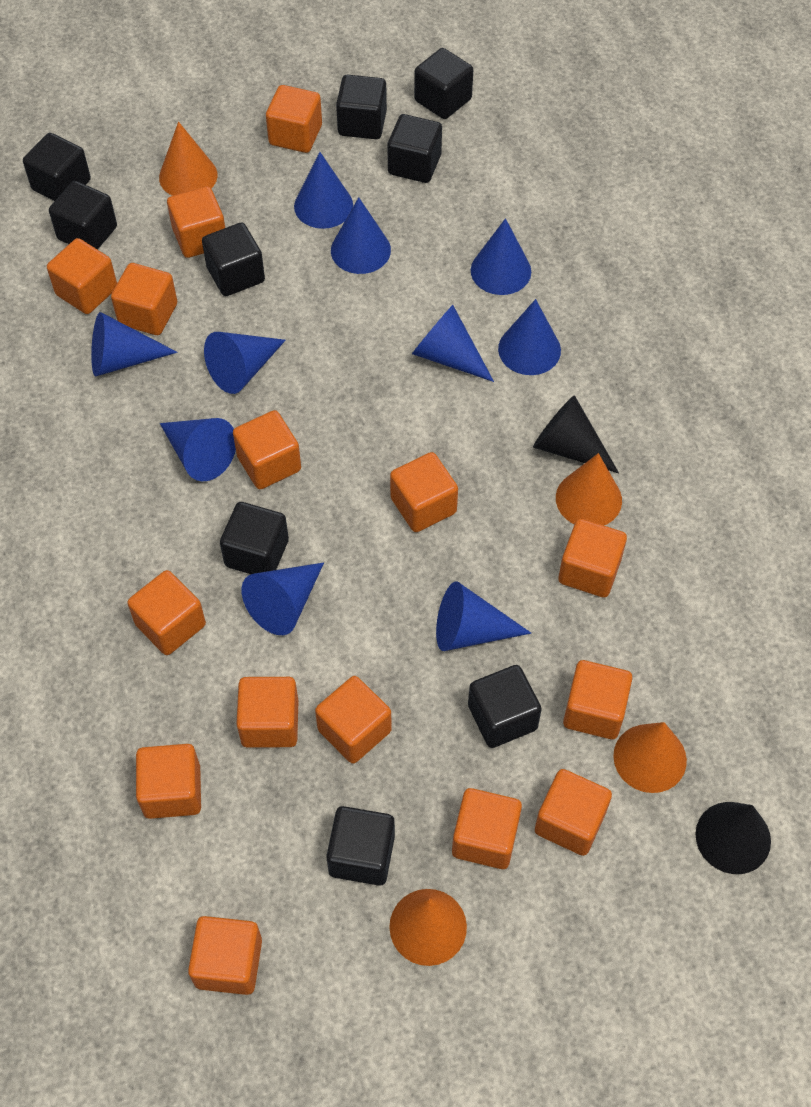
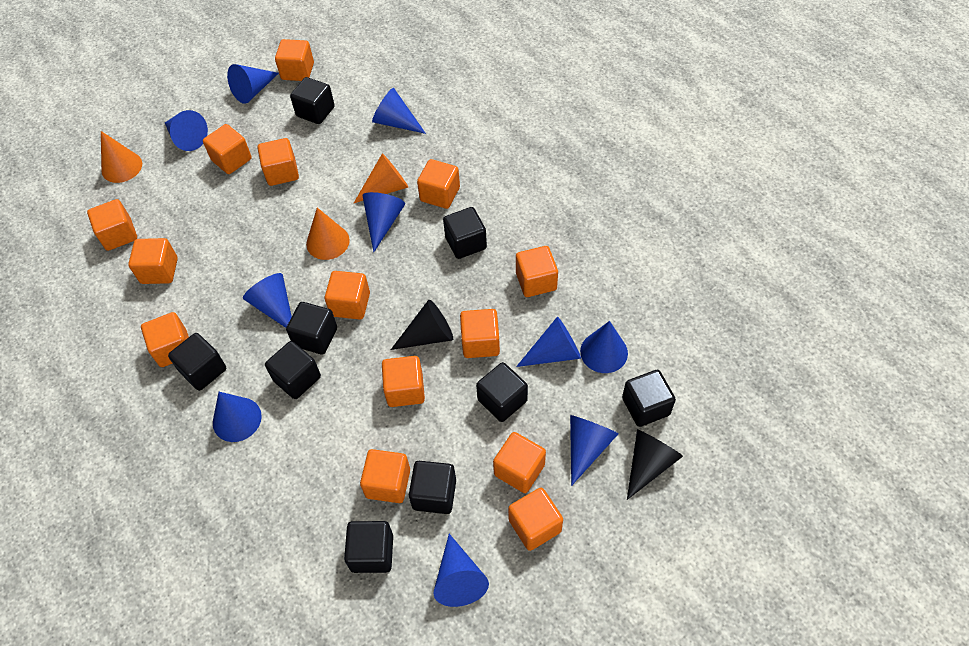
orange cone: [159,121,218,196] [389,889,467,966] [556,453,622,525] [613,722,687,793] = 4 -> [101,131,142,183] [306,208,350,260] [354,153,408,203] = 3
orange cube: [47,238,117,314] [111,263,177,335] [127,570,206,655] [136,744,201,819] [167,186,225,258] [188,916,262,995] [233,410,301,489] [236,677,298,748] [266,85,322,153] [315,676,392,764] [390,452,458,532] [452,788,522,869] [535,769,612,856] [558,519,627,598] [563,660,632,739] = 15 -> [87,199,137,251] [128,238,178,284] [141,312,189,367] [203,124,252,174] [258,138,299,186] [275,39,314,81] [324,271,370,320] [360,449,410,503] [382,356,425,407] [417,159,460,209] [460,309,500,358] [493,432,546,493] [508,488,563,551] [516,246,558,297] = 14

